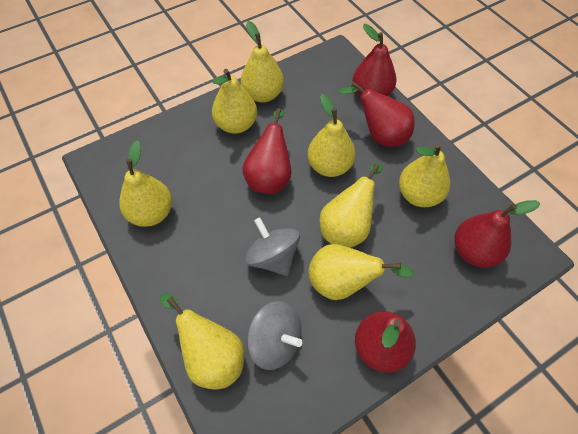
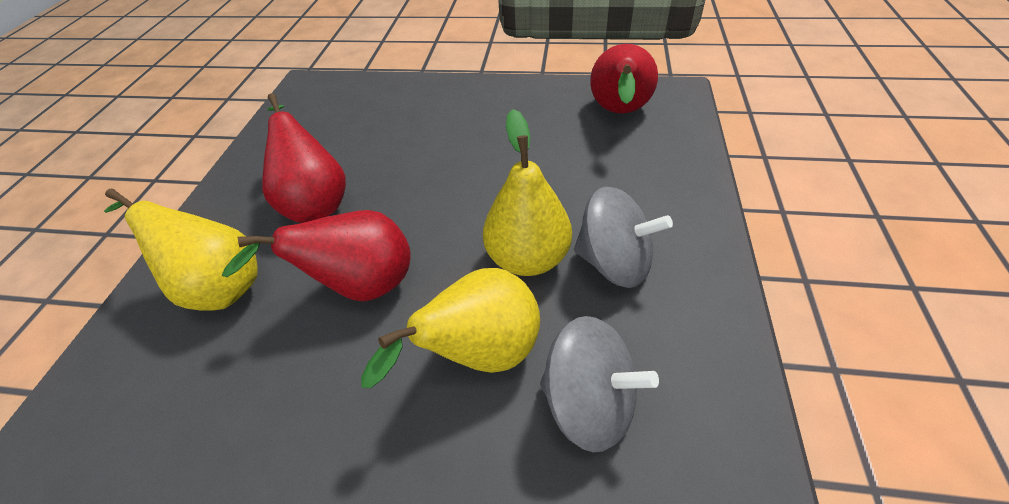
red pear: [242,108,292,194] [338,82,415,147] [353,24,396,96] [355,311,416,373] [454,200,540,268] = 5 -> [222,210,411,301] [262,93,346,223] [590,44,658,114] = 3
yellow pear: [119,140,172,227] [159,293,245,390] [212,69,257,134] [241,21,284,103] [307,94,356,177] [308,244,415,300] [319,163,383,248] [399,143,450,207] = 8 -> [104,189,258,311] [361,268,540,388] [483,109,572,276] = 3

